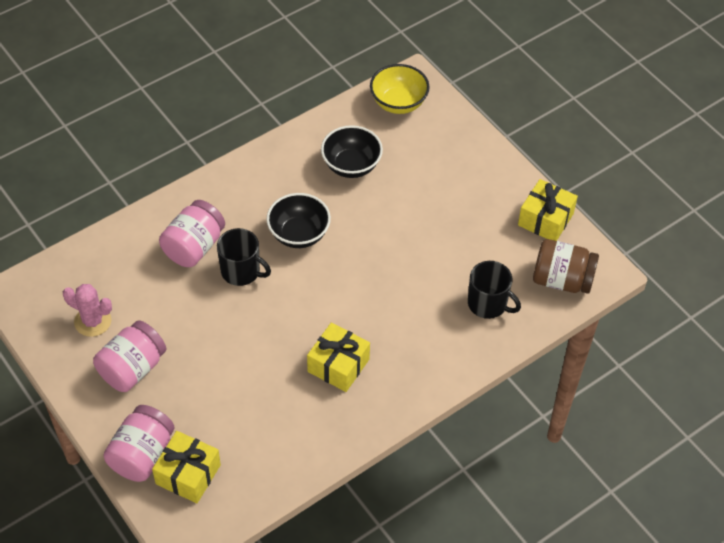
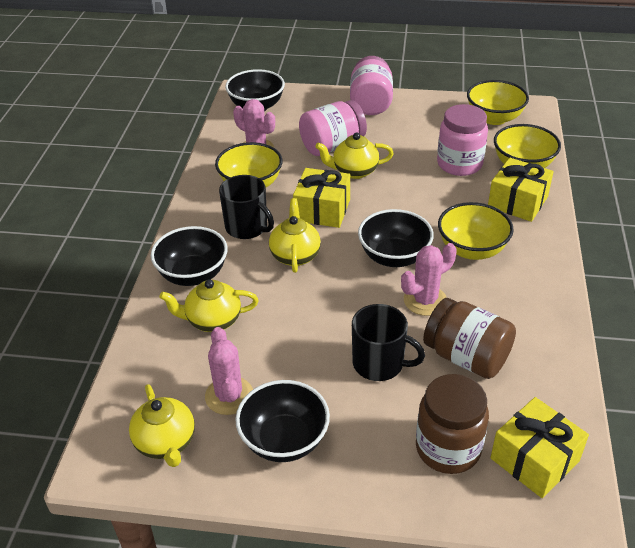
black bowl: [266,193,331,248] [321,125,383,178] = 2 -> [151,226,228,286] [225,69,285,111] [235,380,330,462] [358,209,434,267] = 4
brown jar: [533,239,599,294] = 1 -> [416,374,489,474] [423,298,516,379] = 2
pink cactus: [63,284,112,337] = 1 -> [205,327,253,415] [233,99,275,148] [401,243,457,316] = 3
yellow bowl: [370,64,430,114] = 1 -> [215,142,283,187] [438,202,514,260] [467,80,529,125] [494,124,561,168] = 4
yellow teapot: none = 0 -> [129,384,195,467] [159,279,259,332] [269,198,321,273] [315,133,394,179] = 4

